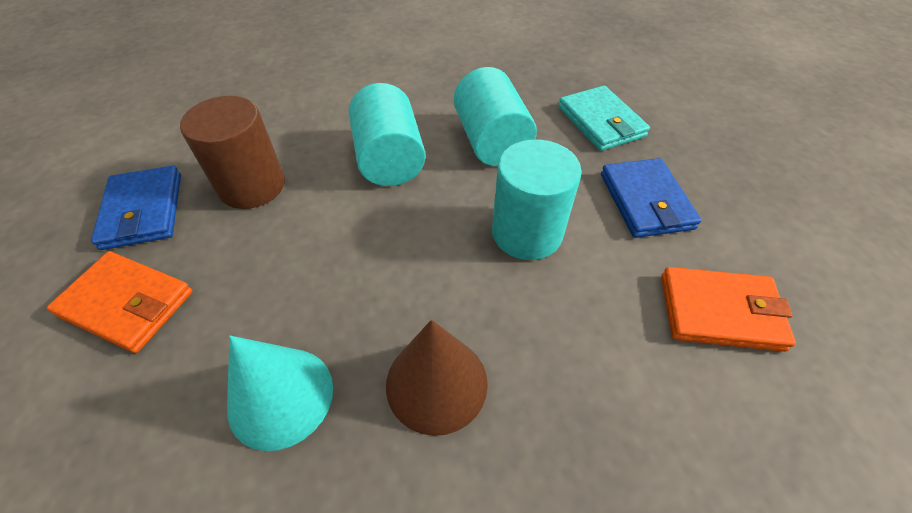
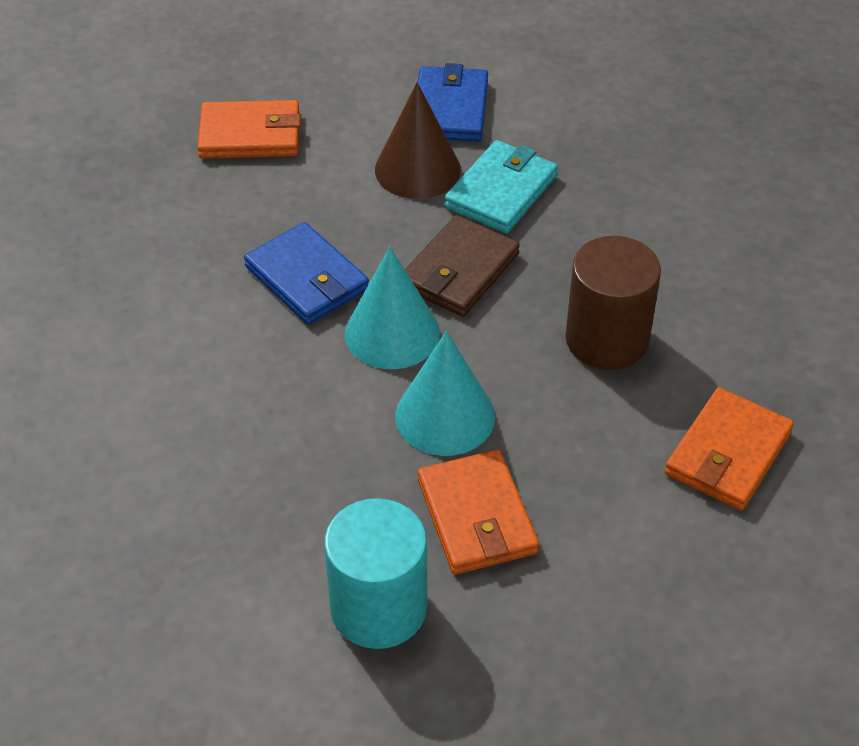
brown wallet: none = 0 -> [405,215,520,317] = 1
orange wallet: [47,251,193,353] [661,267,796,352] = 2 -> [197,100,301,159] [418,450,539,575] [665,387,794,510] = 3
turquoise cone: [227,336,333,451] = 1 -> [345,247,440,369] [395,331,495,456] = 2
turquoise cylinder: [349,83,426,186] [454,67,537,166] [492,139,582,260] = 3 -> [324,498,427,649] = 1

